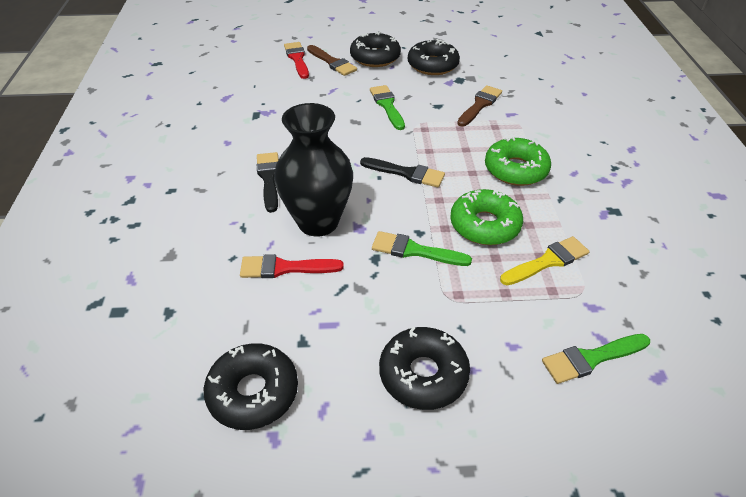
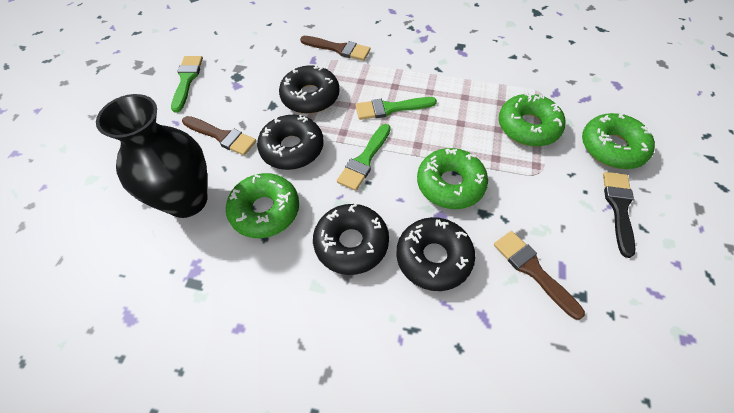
black brush: [257,152,279,213] [360,157,445,187] = 2 -> [603,172,635,258] = 1
brown brush: [307,45,357,76] [457,85,502,127] = 2 -> [182,116,256,155] [300,36,371,61] [494,231,585,320] = 3
green donut: [450,189,523,245] [485,136,551,186] = 2 -> [226,173,299,238] [417,148,488,209] [499,93,565,146] [582,113,655,169] = 4
red brush: [240,254,344,278] [284,42,309,79] = 2 -> none = 0
yellow brush: [500,236,589,285] = 1 -> none = 0

